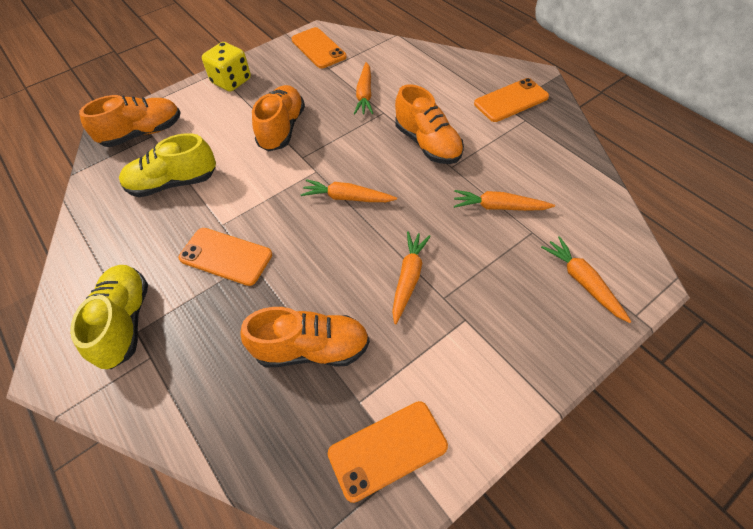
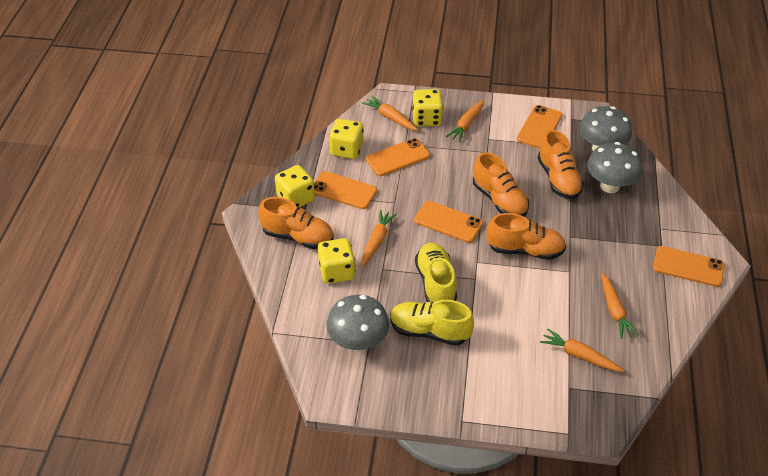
grey mushroom: none = 0 -> [326,295,390,352] [579,106,632,151] [587,142,642,193] = 3
orange phone: [178,228,272,286] [291,27,347,69] [328,401,448,503] [474,78,549,122] = 4 -> [314,171,377,209] [366,138,430,176] [414,201,483,243] [517,105,562,148] [653,246,725,287] = 5
yellow dice: [202,42,251,92] = 1 -> [275,165,315,207] [318,238,356,284] [329,119,364,159] [412,89,443,126] = 4

